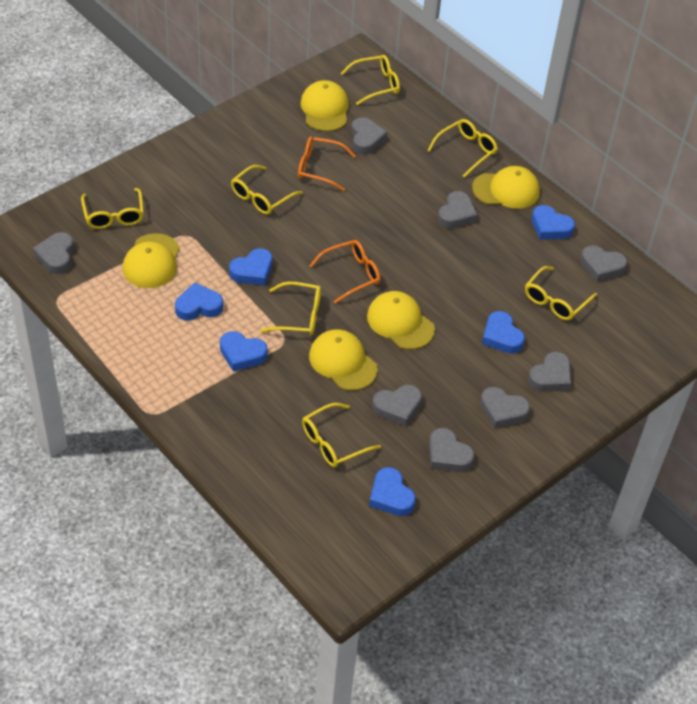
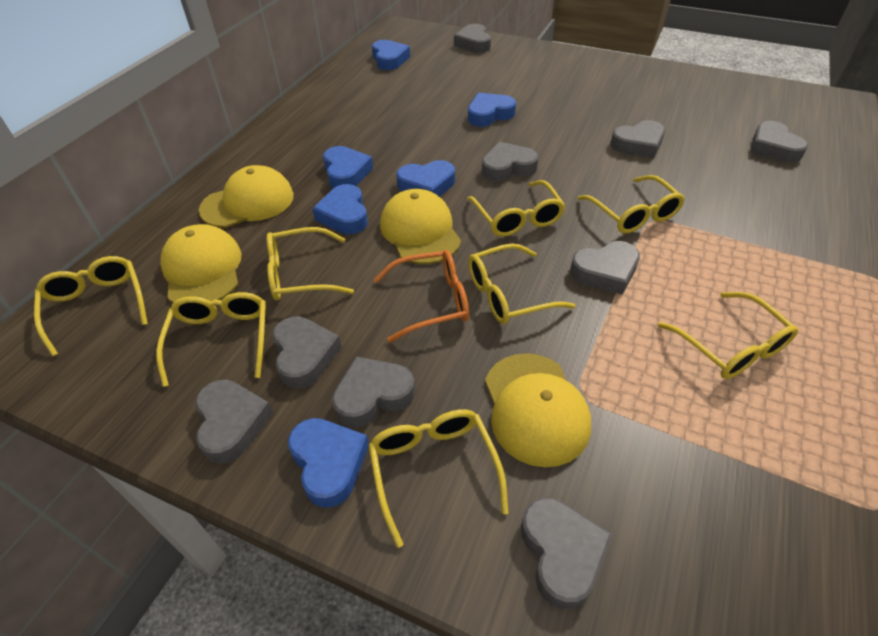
grey heart: [33,232,74,274] [351,117,387,154] [372,385,422,426] [429,428,474,472] [438,191,478,229] [480,387,530,429] [528,352,571,392] [580,245,627,282] = 8 -> [195,380,273,464] [272,316,341,389] [332,357,415,428] [454,24,491,53] [482,142,539,182] [521,498,612,609] [570,241,640,295] [610,120,665,158] [750,121,808,163] = 9
orange glasses: [298,136,356,191] [309,240,380,304] = 2 -> [374,250,469,342] = 1
yellow cap: [122,233,180,288] [301,80,349,131] [309,330,378,391] [367,291,435,349] [472,166,540,209] = 5 -> [160,224,242,303] [199,165,294,228] [380,189,461,264] [485,353,591,467] = 4
yellow glasses: [81,188,144,229] [231,165,303,215] [260,282,321,335] [302,403,381,467] [341,55,400,105] [427,119,498,178] [525,266,597,320] = 7 -> [34,256,148,357] [156,292,266,387] [267,227,354,301] [369,409,509,548] [467,180,566,237] [468,243,576,324] [577,175,685,234] [658,292,798,379] = 8

